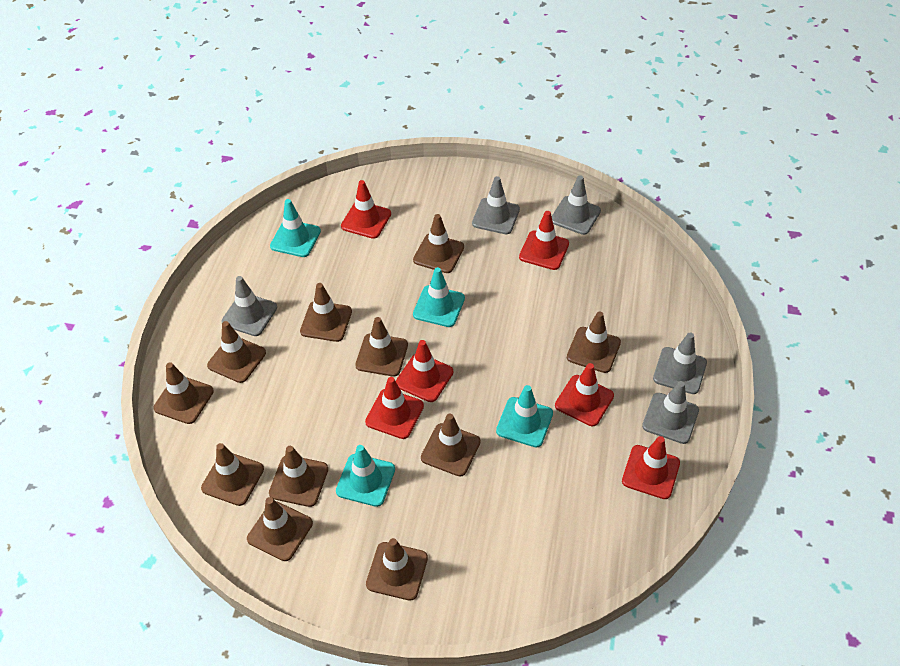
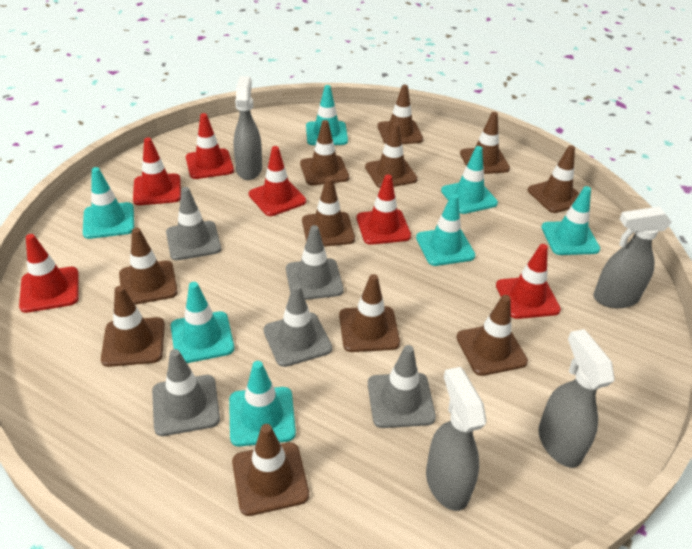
grey spray bottle: none = 0 -> [234,76,262,180] [426,367,487,511] [538,329,615,468] [593,206,672,308] = 4
turquoise traffic cone: [270,199,321,257] [336,445,395,507] [413,267,465,327] [496,385,553,448] = 4 -> [83,167,134,239] [171,282,234,363] [229,361,296,447] [306,85,348,145] [416,194,475,266] [441,146,498,214] [541,186,600,255] = 7

